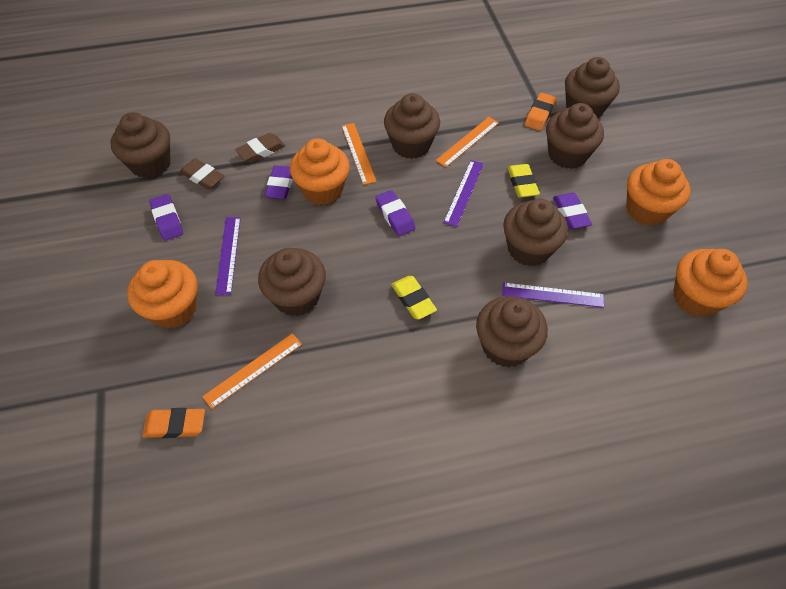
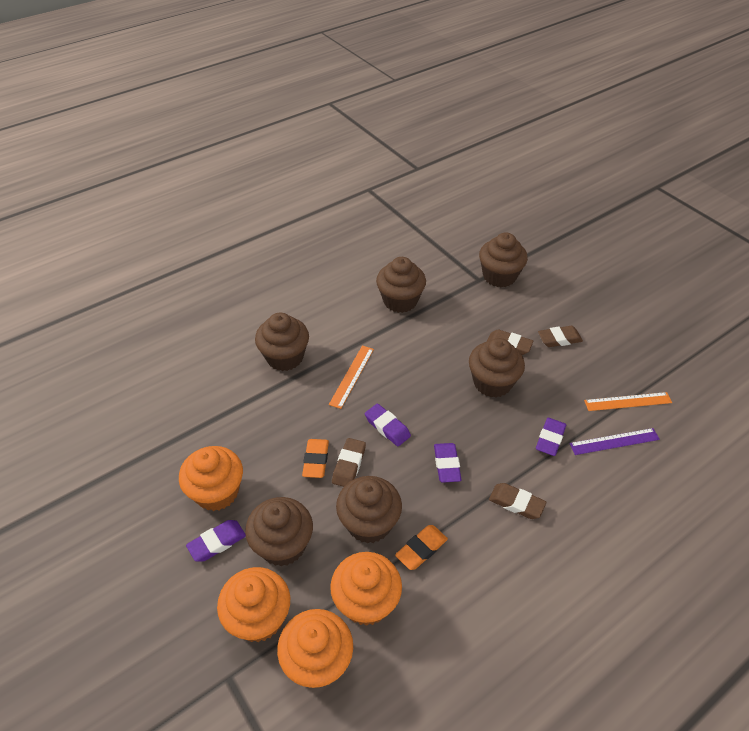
brown cupcake: [110,112,170,178] [258,248,326,316] [384,93,440,159] [476,296,548,367] [503,199,568,266] [546,103,604,169] [565,57,620,118] = 7 -> [245,497,313,566] [255,313,309,371] [336,476,402,544] [376,257,426,313] [469,338,525,398] [479,232,528,288] = 6
brown eraser: [180,158,224,190] [235,133,285,163] = 2 -> [332,438,366,487] [487,330,534,355] [489,483,546,519] [538,326,583,347] = 4
orange ruler: [202,333,302,409] [342,123,377,185] [436,117,499,167] = 3 -> [329,346,374,409] [584,392,672,411] = 2
purple ruler: [215,217,241,295] [443,160,484,227] [502,282,604,308] = 3 -> [569,428,660,455] = 1
yellow eraser: [391,276,437,320] [507,164,540,198] = 2 -> none = 0

